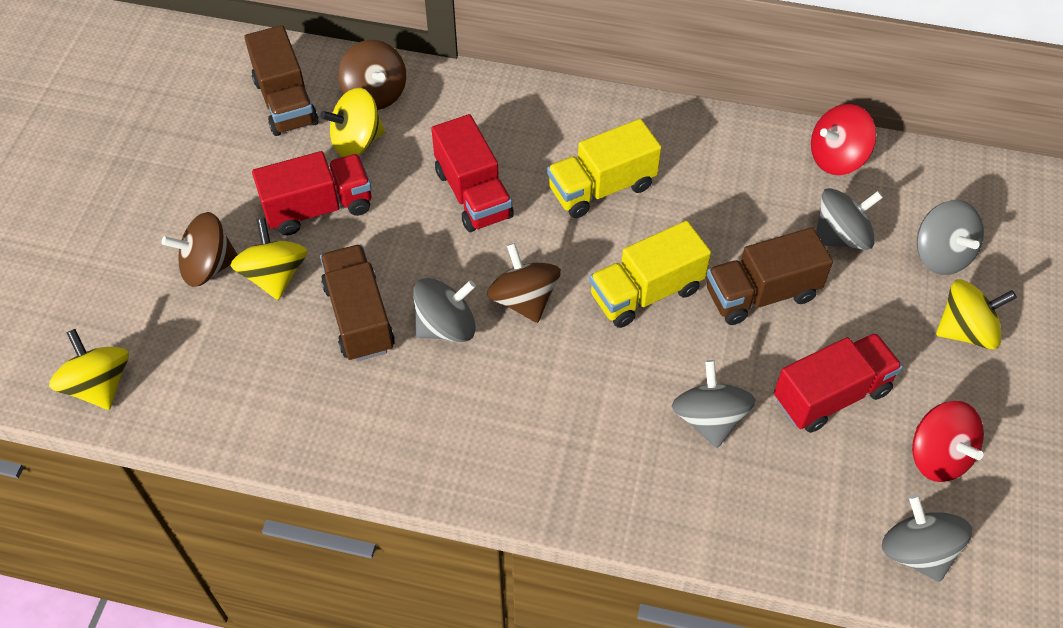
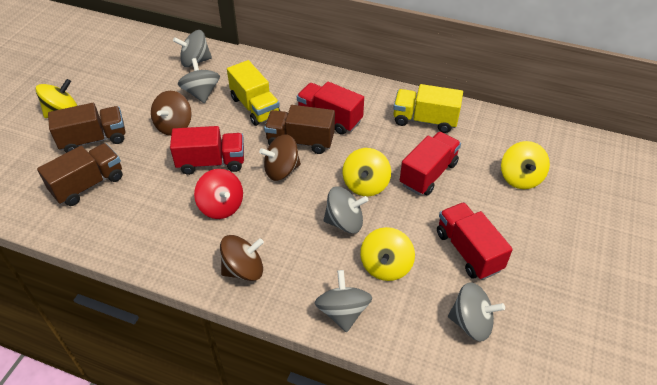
red spinning top: [811,104,876,175] [912,401,984,482] = 2 -> [194,169,243,219] = 1
red truck: [252,151,371,235] [431,114,514,232] [774,333,903,433] = 3 -> [170,126,244,175] [297,82,364,135] [400,132,461,196] [437,202,513,280] = 4

